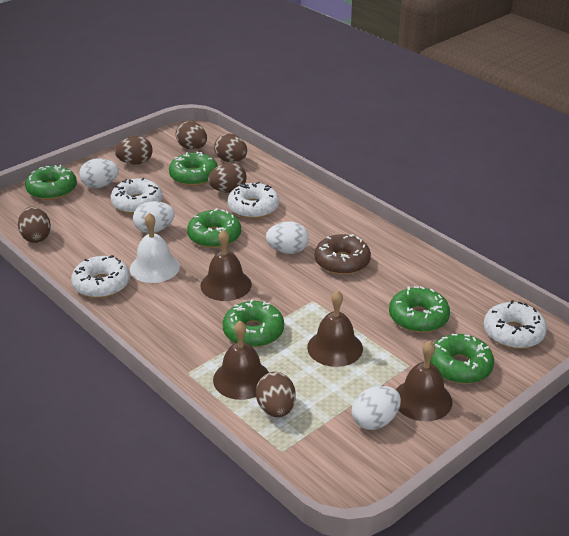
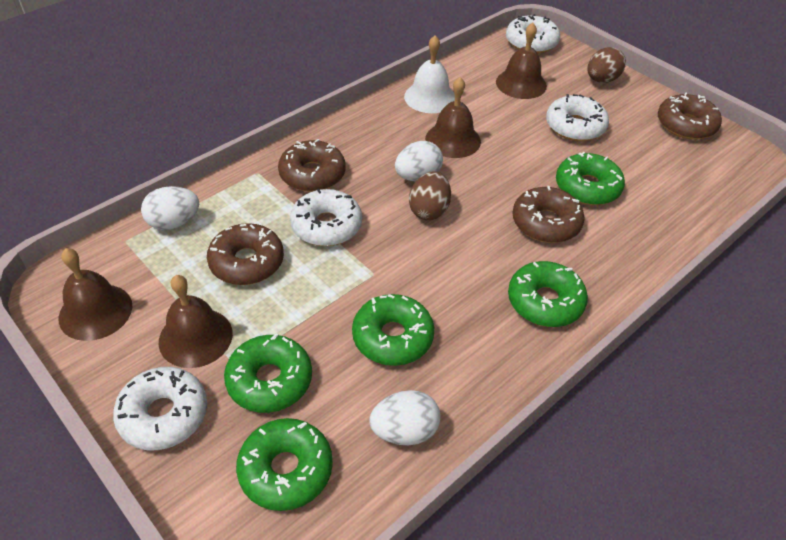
brown donut: [315,234,371,275] = 1 -> [207,223,284,285] [278,139,346,192] [512,186,585,243] [658,92,722,140] = 4
brown egg: [18,207,51,243] [115,136,153,165] [176,121,207,150] [208,163,247,193] [214,134,247,162] [256,372,296,417] = 6 -> [409,171,451,220] [587,47,626,83] = 2
green donut: [25,165,77,200] [169,151,218,186] [187,208,241,248] [223,299,284,348] [389,286,450,333] [430,334,494,384] = 6 -> [224,334,312,413] [236,418,333,511] [352,294,434,366] [508,261,588,327] [556,152,625,205] = 5
white egg: [79,158,119,188] [133,201,175,233] [266,221,309,254] [352,386,401,430] = 4 -> [141,186,199,230] [369,390,441,445] [395,141,443,182] = 3

